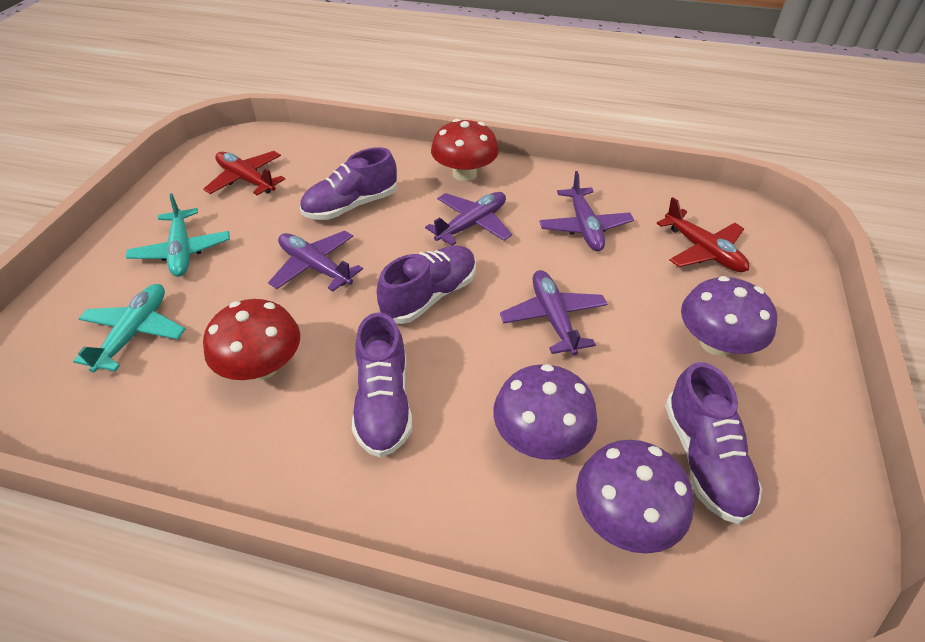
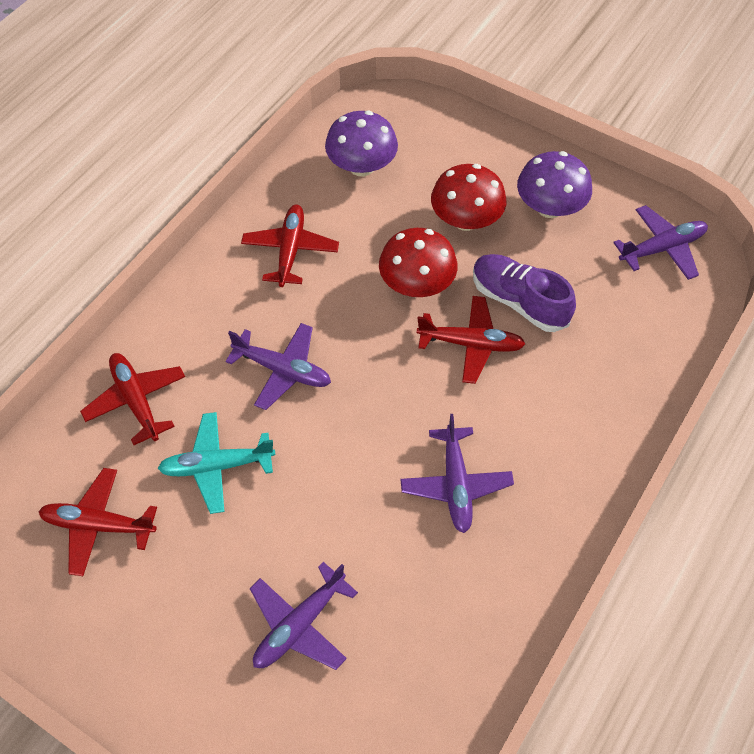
purple mushroom: [493,364,597,460] [576,440,694,554] [681,276,777,356] = 3 -> [325,111,398,176] [517,151,592,218] = 2
purple shoe: [300,147,397,220] [352,312,412,458] [377,246,476,324] [665,362,762,524] = 4 -> [473,254,576,332] = 1
red plane: [203,151,285,195] [656,197,749,272] = 2 -> [38,468,157,576] [80,353,185,445] [241,205,339,287] [417,296,525,384] = 4
turquoise plane: [73,284,185,373] [126,193,230,277] = 2 -> [158,412,276,514] = 1

